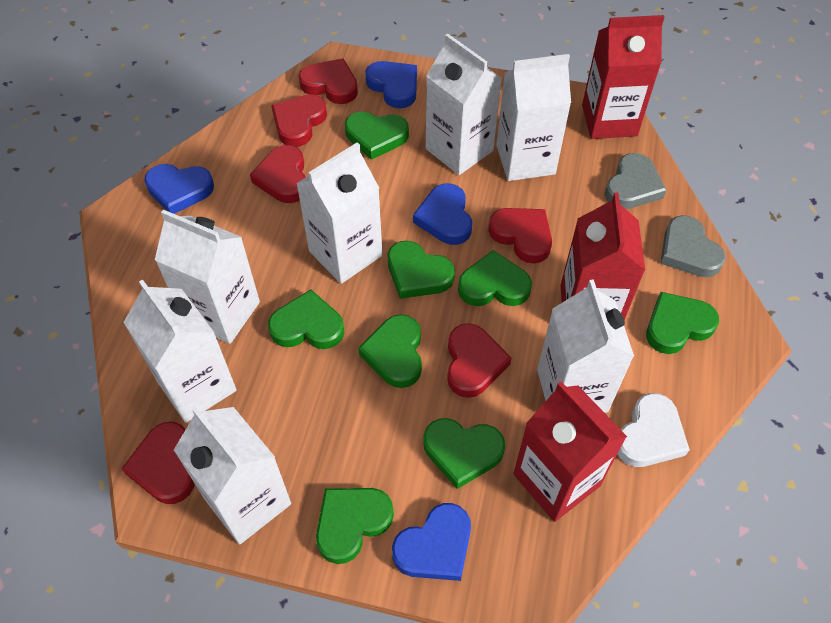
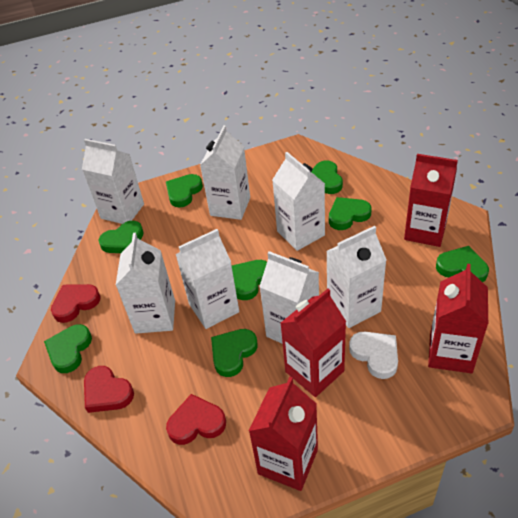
blue heart: [145,164,214,214] [365,61,417,108] [392,503,471,581] [413,184,472,245] = 4 -> none = 0
grey heart: [605,153,666,209] [660,215,726,277] = 2 -> none = 0
red carton: [513,382,627,522] [561,193,645,321] [582,15,664,139] = 3 -> [249,377,318,491] [280,289,346,397] [404,154,458,247] [428,264,488,374] = 4
red heart: [121,422,194,504] [250,145,306,203] [271,94,327,147] [299,58,358,104] [447,323,511,398] [488,208,552,263] = 6 -> [51,284,101,323] [84,366,134,413] [166,394,226,445] = 3

